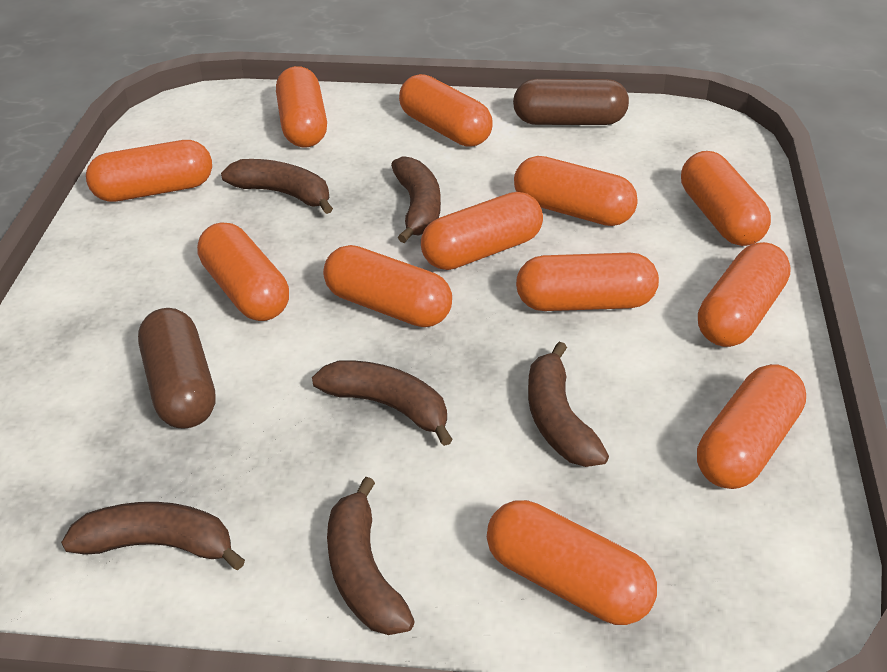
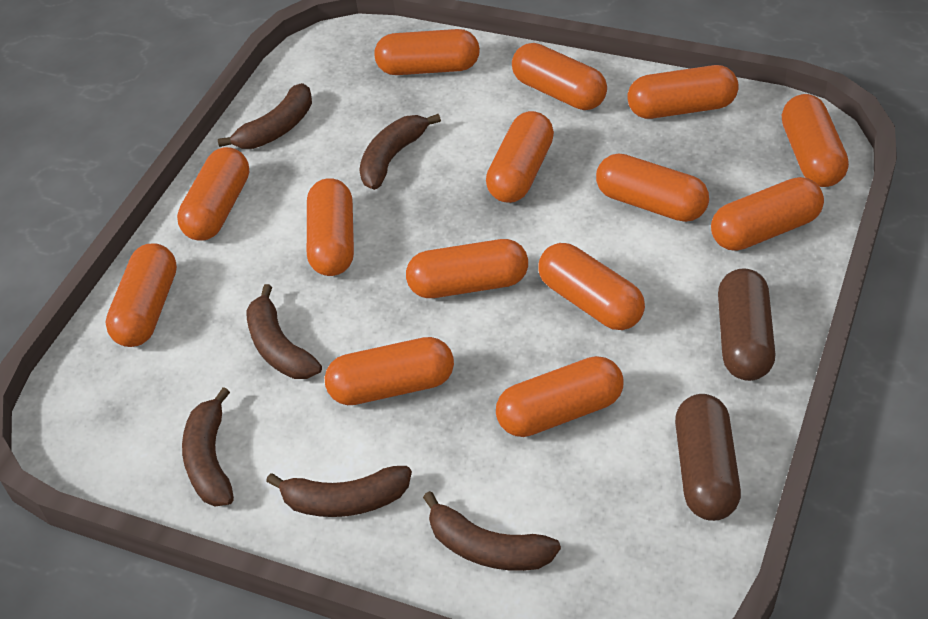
orange capsule: [86,140,212,202] [197,222,289,321] [276,66,327,147] [323,245,452,327] [399,74,493,147] [421,192,543,270] [487,500,657,625] [514,156,638,226] [516,253,659,311] [681,151,771,246] [697,364,806,489] [698,242,791,347] = 12 -> [105,243,177,347] [177,147,249,240] [307,178,354,276] [325,337,454,405] [374,29,480,75] [406,239,528,298] [486,111,554,203] [496,356,623,437] [512,43,607,110] [538,243,645,330] [596,153,709,222] [627,65,739,119] [711,177,824,251] [782,94,849,187] = 14

